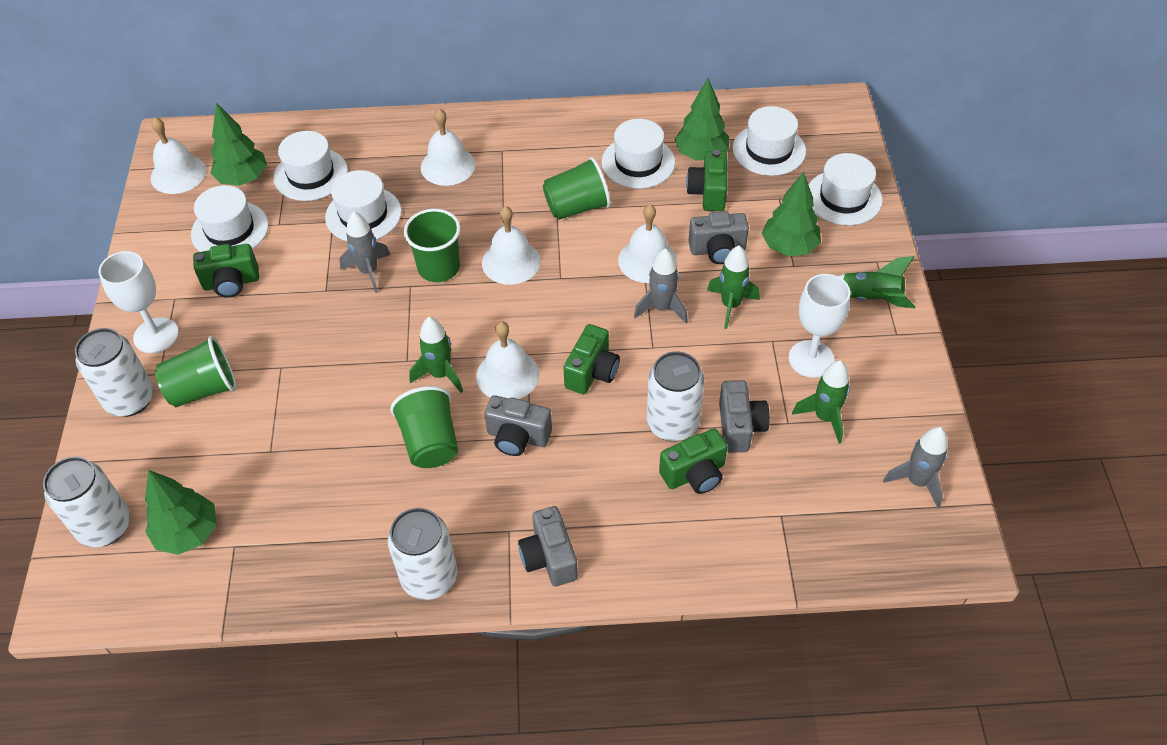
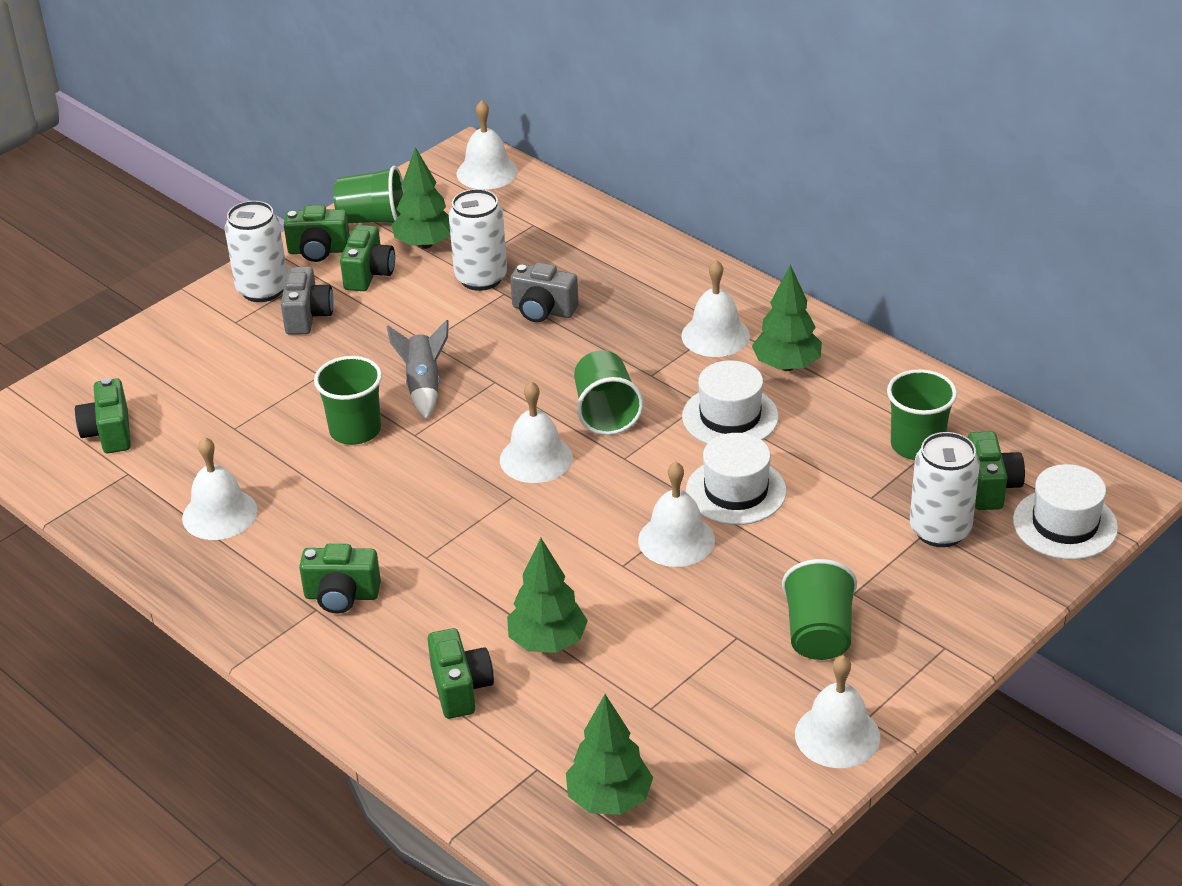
green camera: [193,244,259,298] [563,324,620,394] [659,428,728,494] [686,150,727,212] = 4 -> [75,378,131,453] [284,205,350,262] [299,544,381,614] [340,225,395,291] [428,628,494,719] [968,431,1025,510] = 6
green cup: [155,336,236,407] [390,386,458,468] [404,209,461,282] [543,157,611,220] = 4 -> [314,356,382,445] [333,166,405,223] [574,350,644,435] [782,559,857,660] [887,369,957,460] = 5
green rocket: [409,317,463,393] [707,246,760,329] [792,360,850,444] [838,256,915,308] = 4 -> none = 0
grey camera: [484,395,552,456] [518,506,578,586] [688,211,749,264] [719,380,770,453] = 4 -> [281,266,334,335] [510,262,578,322] = 2
grey rocket: [339,211,390,293] [634,248,688,323] [883,427,948,508] = 3 -> [387,320,449,419] = 1
white bell: [151,117,206,194] [421,109,476,186] [476,321,540,399] [482,206,541,285] [618,204,677,283] = 5 -> [182,437,258,540] [457,100,518,190] [500,381,573,483] [638,461,715,567] [681,260,750,357] [795,655,880,768] = 6
white can: [43,457,130,547] [75,328,154,417] [388,508,457,600] [646,351,705,441] = 4 -> [225,201,287,302] [449,189,507,291] [910,432,980,547] = 3
white goblet: [99,251,179,353] [789,274,850,378] = 2 -> none = 0
white hat: [191,185,269,252] [273,131,348,201] [325,170,402,241] [602,119,675,189] [732,106,806,176] [809,153,883,225] = 6 -> [682,360,779,444] [686,433,787,525] [1013,464,1118,560] = 3

